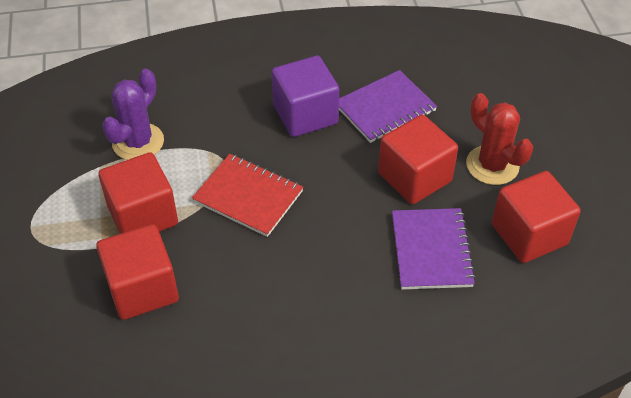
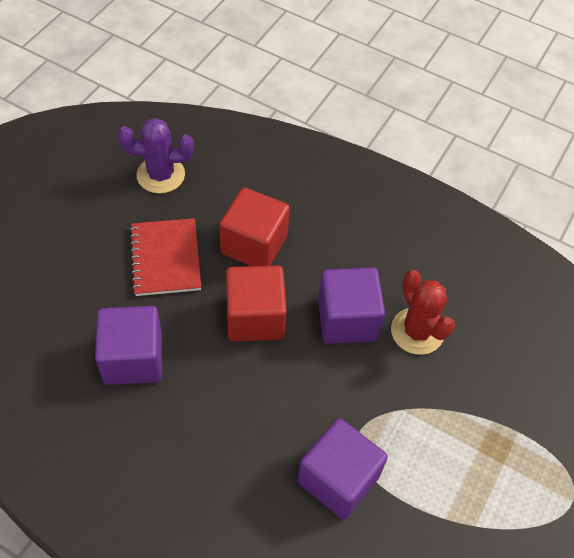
purple cube: [271,56,339,137] = 1 -> [95,306,162,385] [298,418,388,519] [318,267,385,344] = 3
purple notebook: [339,70,437,143] [392,208,476,290] = 2 -> none = 0
red cube: [96,224,179,320] [98,152,178,234] [378,115,458,204] [492,171,581,263] = 4 -> [219,187,290,266] [226,265,287,342] = 2

